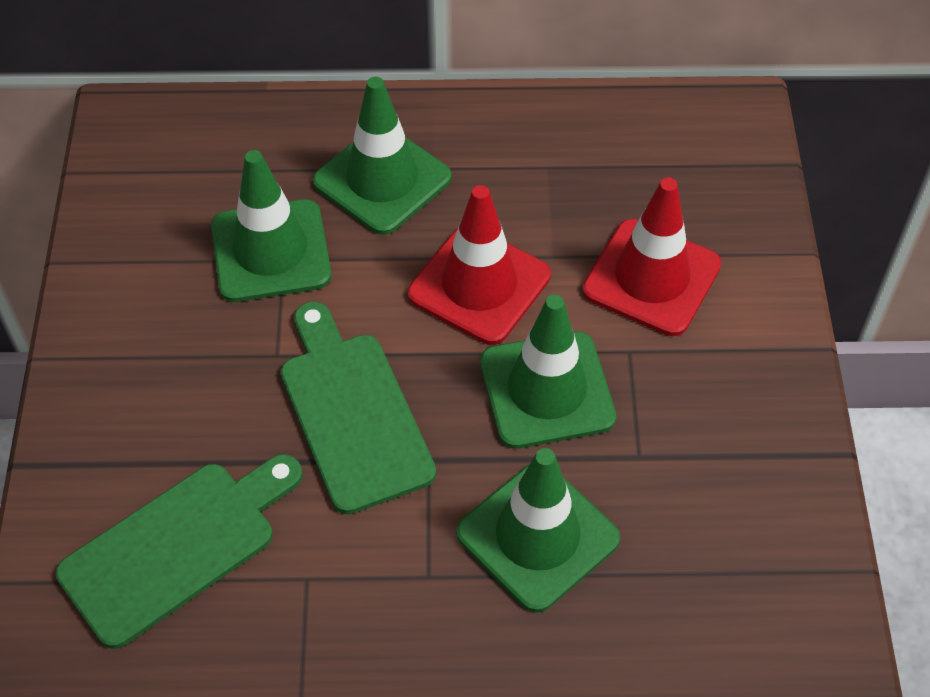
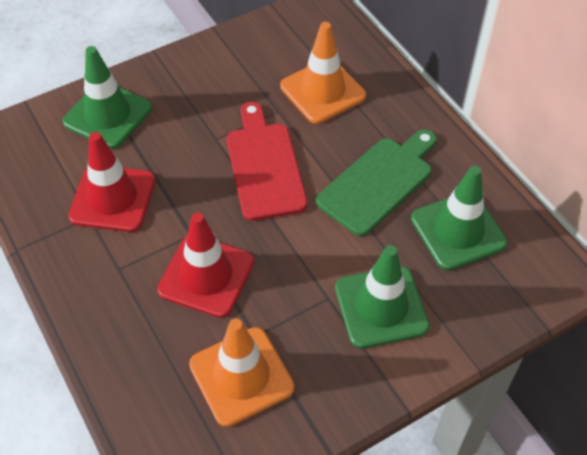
green cutting board: [55,454,302,649] [281,301,436,514] = 2 -> [316,129,437,236] = 1
green traffic cone: [211,150,331,302] [313,77,452,235] [456,448,620,612] [480,295,616,449] = 4 -> [63,46,152,149] [335,245,430,348] [411,166,507,270] = 3
orange traffic cone: none = 0 -> [189,318,294,427] [280,22,366,124] = 2
red cutting board: none = 0 -> [227,102,307,221] = 1

